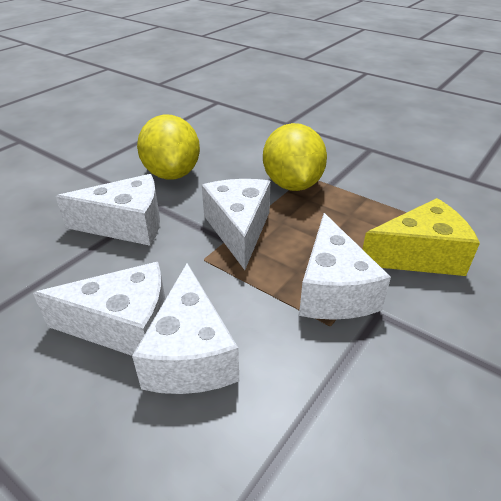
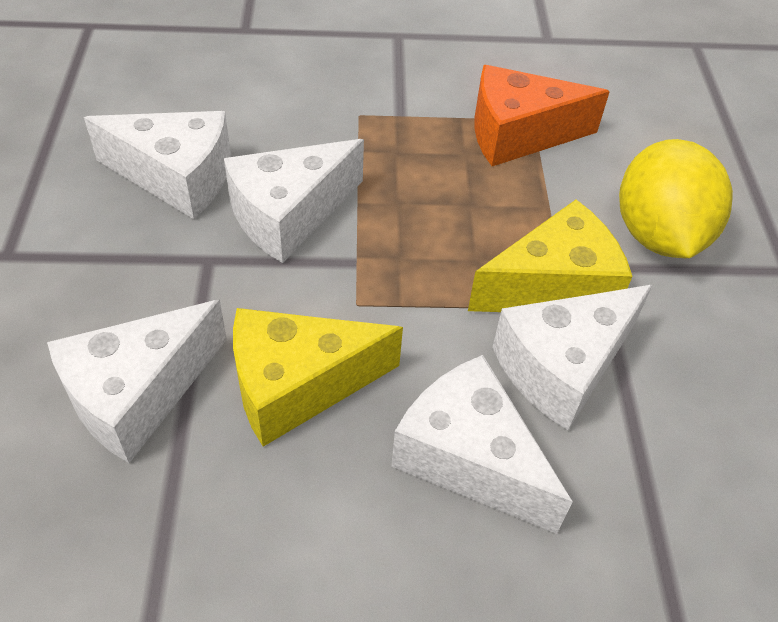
orange cheese: none = 0 -> [474,65,610,166] = 1
yellow cheese: [363,198,480,276] = 1 -> [233,308,403,447] [468,200,633,312] = 2
yellow lemon: [137,114,200,180] [263,123,327,191] = 2 -> [619,139,733,258] = 1

